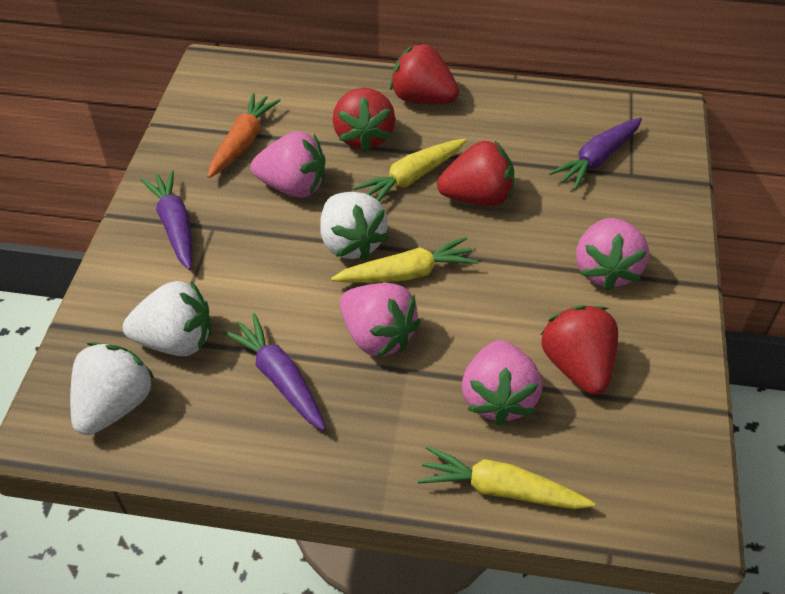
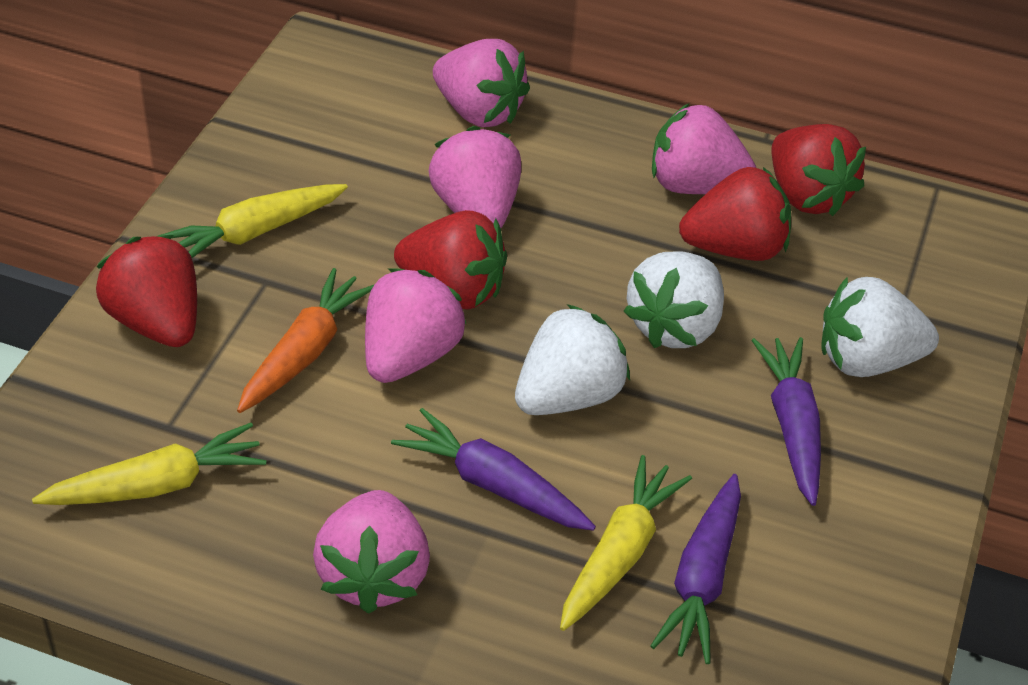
pink strawberry: [251,131,325,197] [340,283,421,358] [462,340,542,425] [576,218,649,291] = 4 -> [313,490,430,614] [365,268,466,383] [429,126,521,228] [433,39,530,127] [652,103,756,194] = 5

